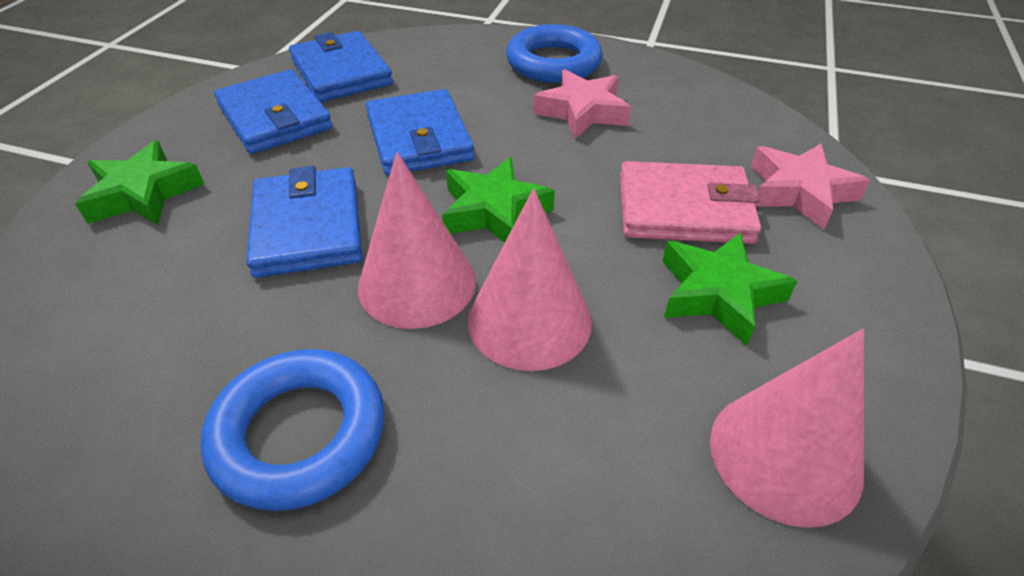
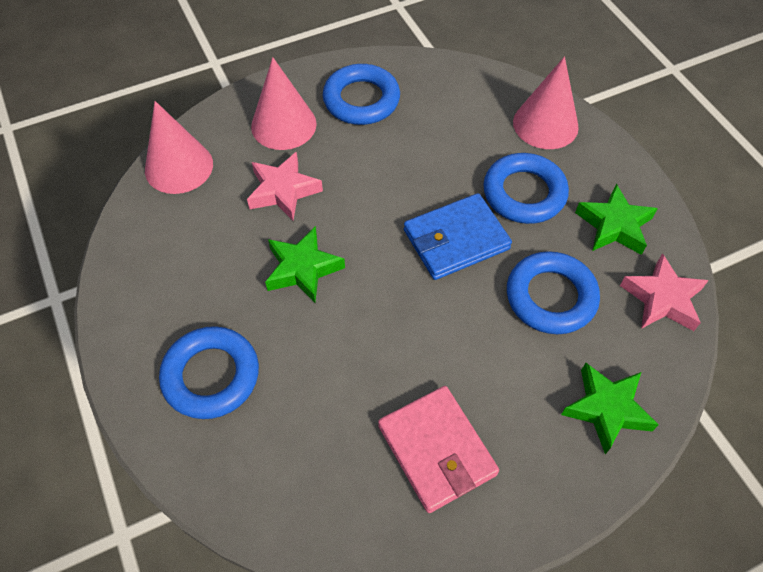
blue ring: [201,349,385,511] [506,24,603,83] = 2 -> [159,326,259,419] [323,64,400,125] [483,153,569,224] [507,251,600,334] = 4
blue wallet: [214,69,333,154] [246,166,362,278] [289,31,393,102] [366,89,474,175] = 4 -> [404,193,512,280] = 1

